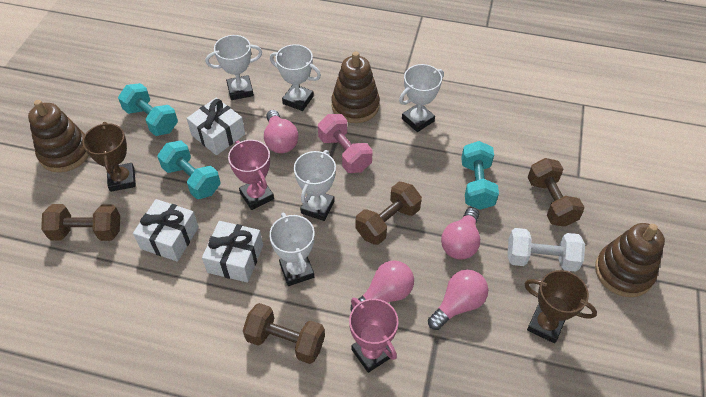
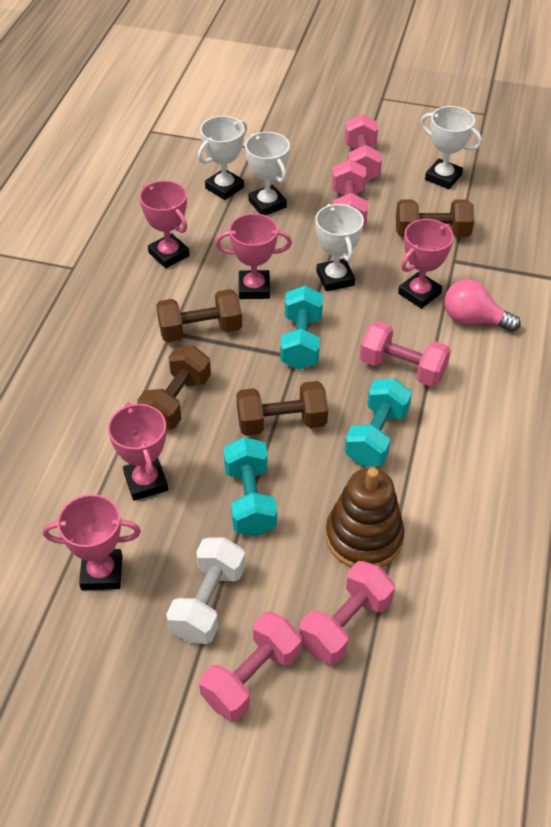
brown stacking toy: [28,100,89,173] [331,51,380,123] [595,223,665,297] = 3 -> [325,468,404,568] = 1
brown trophy: [82,122,136,192] [524,270,597,343] = 2 -> none = 0
pink dumbbell: [318,114,373,173] = 1 -> [199,612,302,721] [299,561,395,664] [332,159,368,226] [345,114,382,181] [360,321,451,387] = 5
pink light bulb: [264,110,298,153] [351,260,414,311] [428,270,488,330] [441,207,480,260] = 4 -> [444,279,521,332] = 1
pink trophy: [228,140,274,210] [349,297,398,373] = 2 -> [43,494,141,590] [108,402,168,501] [139,180,190,268] [215,213,292,299] [398,219,454,309] = 5
white gift: [133,199,199,262] [187,98,245,155] [202,221,263,283] = 3 -> none = 0
white trophy: [206,35,262,100] [269,213,315,286] [270,44,321,111] [294,150,336,221] [399,64,444,132] = 5 -> [198,116,247,200] [245,132,290,215] [315,204,364,291] [420,106,482,189] = 4

